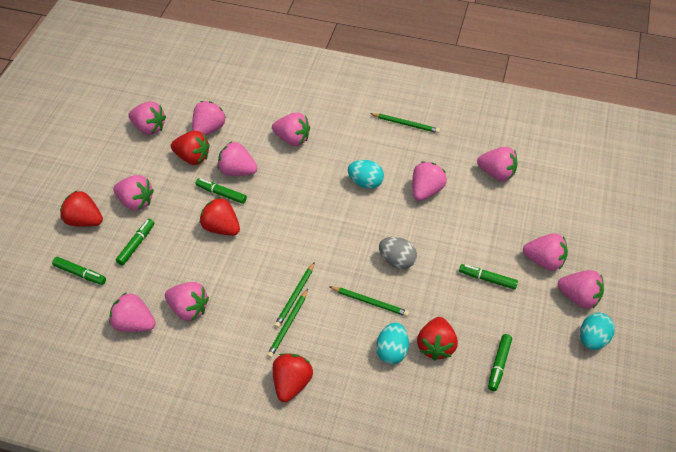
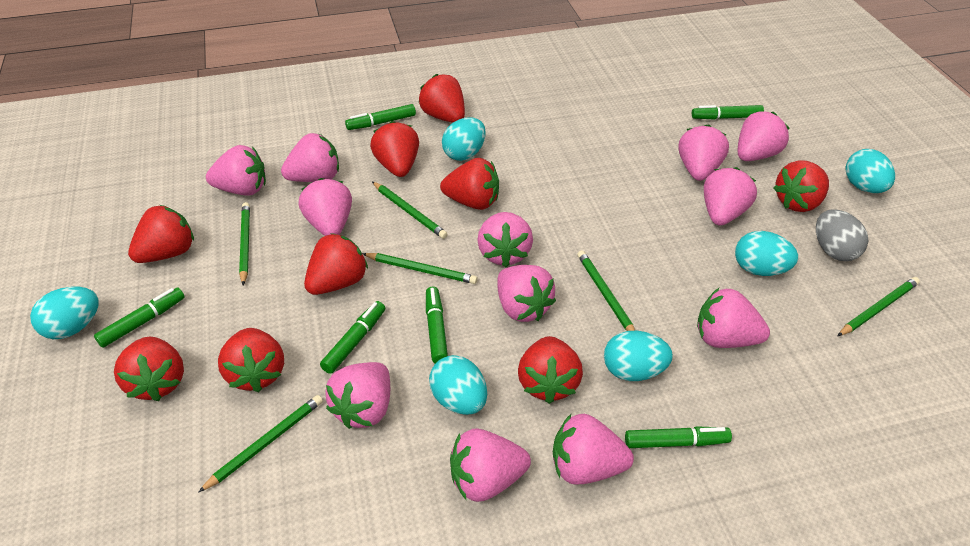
green marker: [52,257,106,285] [116,219,154,265] [196,178,247,204] [459,264,518,290] [488,334,512,391] = 5 -> [94,288,185,348] [320,301,385,374] [345,104,416,130] [426,287,448,363] [625,426,732,448] [692,105,764,120] = 6
green pencil: [267,289,308,358] [274,262,315,328] [330,287,409,317] [370,113,440,133] = 4 -> [198,395,323,493] [239,202,250,285] [362,253,478,284] [372,182,448,239] [577,251,635,331] [838,277,920,336] = 6
pink strawberry: [109,292,156,332] [113,175,154,211] [128,101,166,135] [165,282,209,321] [192,101,226,136] [217,142,258,176] [272,112,310,146] [412,162,447,201] [477,147,518,181] [523,233,568,271] [558,270,604,309] = 11 -> [206,145,266,196] [281,133,339,182] [299,178,352,236] [325,362,390,429] [450,428,531,502] [477,212,533,268] [497,265,556,322] [553,414,634,485] [679,124,729,181] [697,288,770,348] [704,167,757,225] [738,111,789,161] = 12
red strawberry: [60,191,103,227] [171,131,210,165] [200,197,240,236] [273,353,313,402] [417,317,458,361] = 5 -> [114,337,184,401] [128,205,194,263] [218,328,284,392] [304,233,368,295] [370,121,419,177] [419,74,465,123] [440,158,499,210] [518,336,583,404] [774,160,829,212] = 9
turquoise egg: [348,160,384,189] [376,323,409,364] [580,313,615,350] = 3 -> [30,287,99,339] [429,355,487,415] [442,118,486,161] [604,331,673,381] [735,231,798,276] [846,149,895,193] = 6

